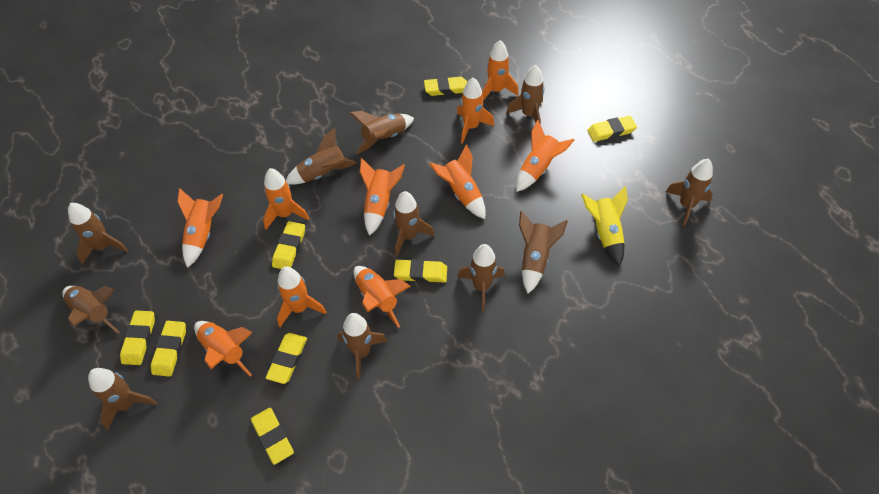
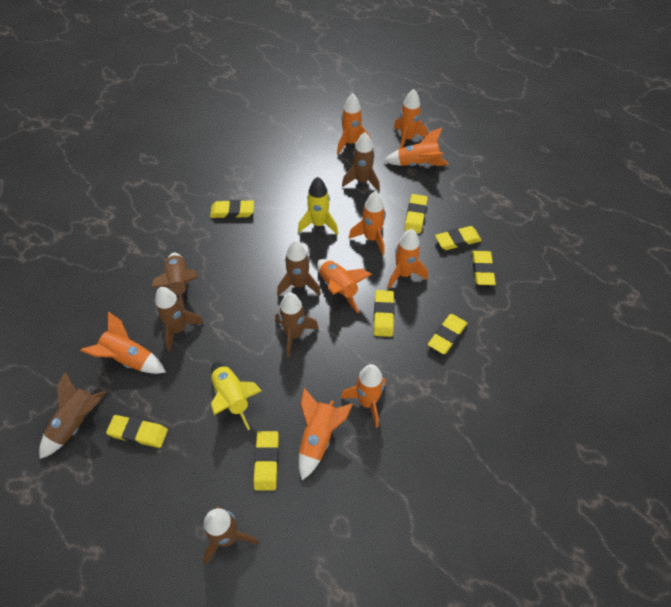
brown rocket: [62,286,120,334] [68,203,128,264] [88,368,157,430] [286,128,357,185] [338,313,388,379] [350,111,414,154] [393,191,434,256] [458,244,505,311] [506,65,545,125] [519,211,568,293] [666,158,713,226] = 11 -> [39,371,107,459] [151,253,198,310] [155,287,204,351] [203,506,259,565] [275,292,319,357] [277,240,321,296] [342,132,380,192] = 7
orange rocket: [178,188,223,268] [194,321,253,377] [263,168,309,230] [277,267,326,327] [354,266,411,328] [360,158,405,236] [430,144,486,219] [457,78,494,144] [482,40,519,101] [516,120,574,192] = 10 -> [80,312,166,374] [299,388,353,480] [317,259,372,313] [337,93,371,154] [341,364,386,428] [349,191,386,255] [384,128,449,166] [387,229,428,289] [394,89,427,149] = 9
yellow rocket: [581,186,628,266] = 1 -> [211,362,262,430] [298,177,338,235] = 2

